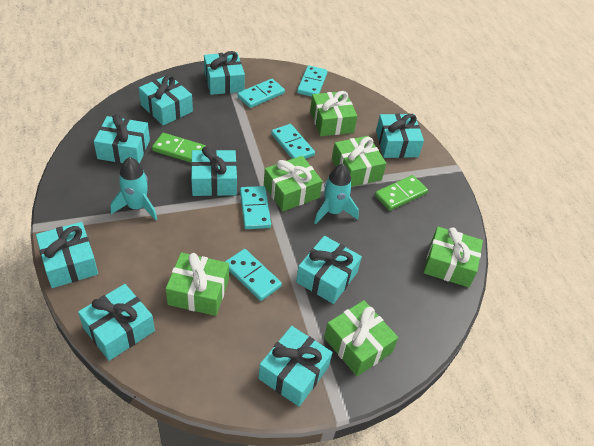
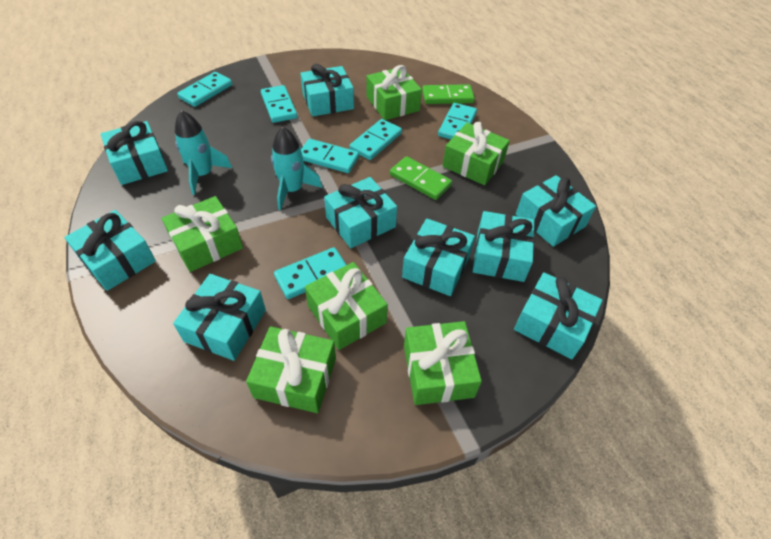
turquoise domino: [225,249,282,301] [237,79,285,108] [240,186,271,229] [271,124,315,159] [297,65,328,97] = 5 -> [177,72,233,107] [261,85,297,123] [274,247,346,299] [301,139,359,173] [349,119,402,160] [438,103,477,139] = 6

